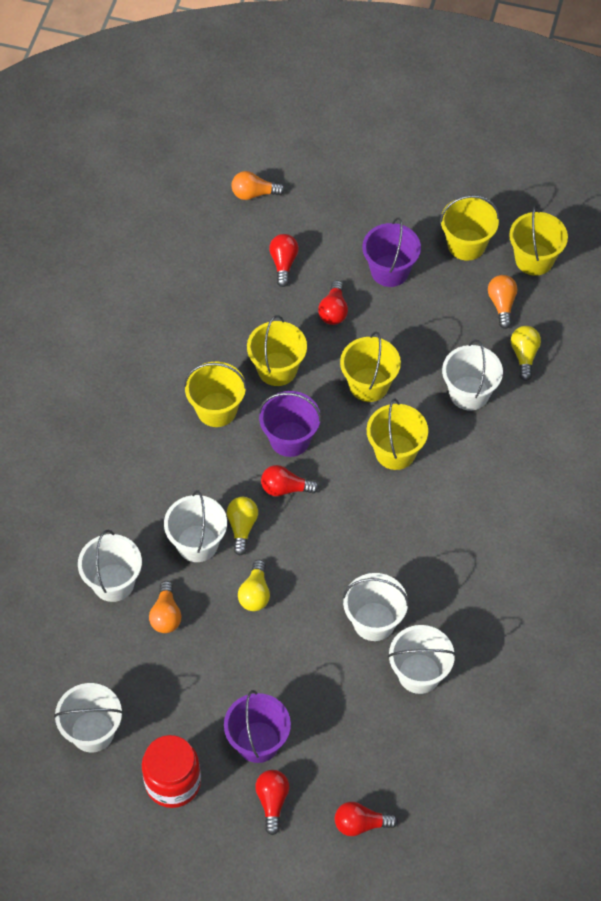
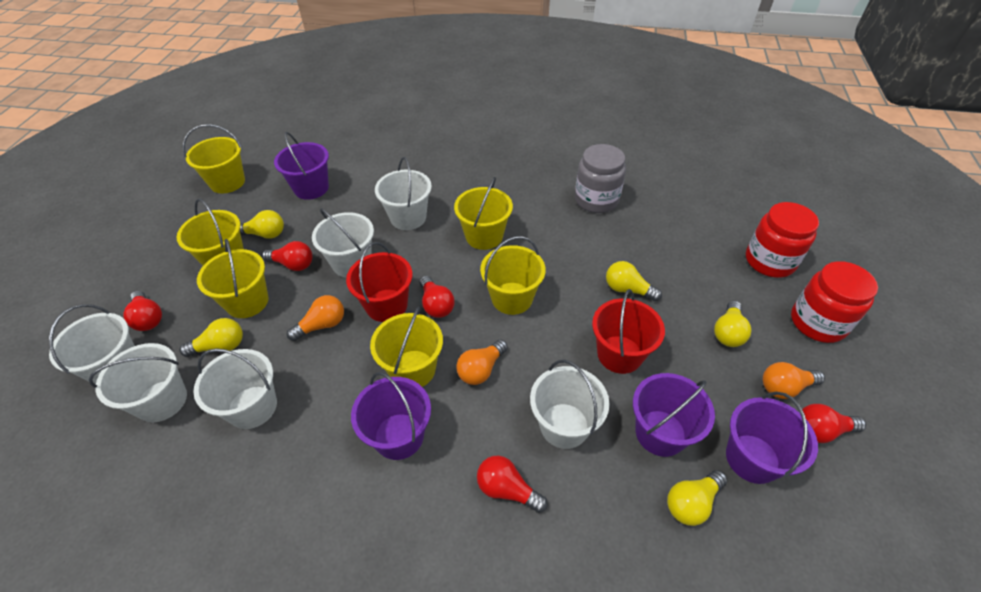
grey jar: none = 0 -> [575,144,626,213] = 1
purple bucket: [224,690,291,763] [259,391,322,457] [362,217,421,287] = 3 -> [274,132,329,200] [351,372,431,460] [633,373,715,457] [726,392,818,484] = 4
red bucket: none = 0 -> [346,242,412,322] [592,289,665,374] = 2
red jar: [142,735,201,808] = 1 -> [746,202,819,278] [791,261,878,343] = 2
yellow light bulb: [227,497,258,555] [238,560,270,611] [511,326,541,381] = 3 -> [180,318,243,357] [240,210,284,239] [606,261,662,301] [667,470,727,526] [714,301,751,347] = 5

